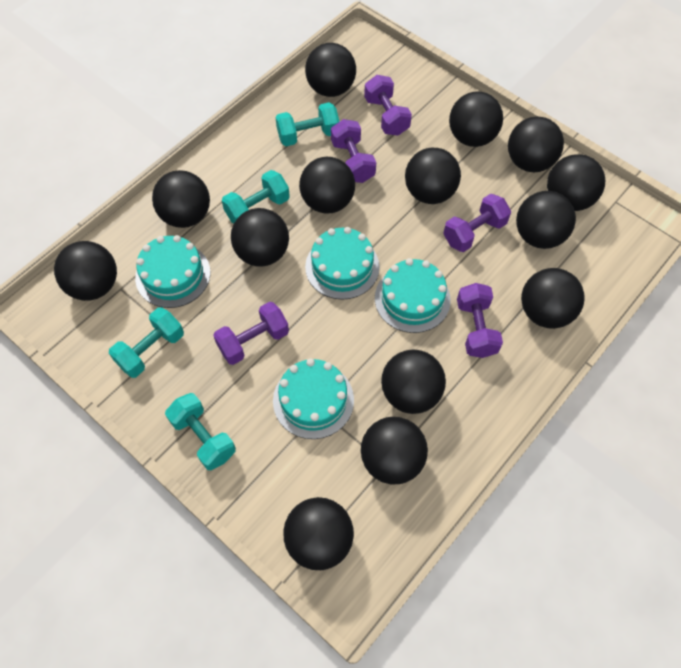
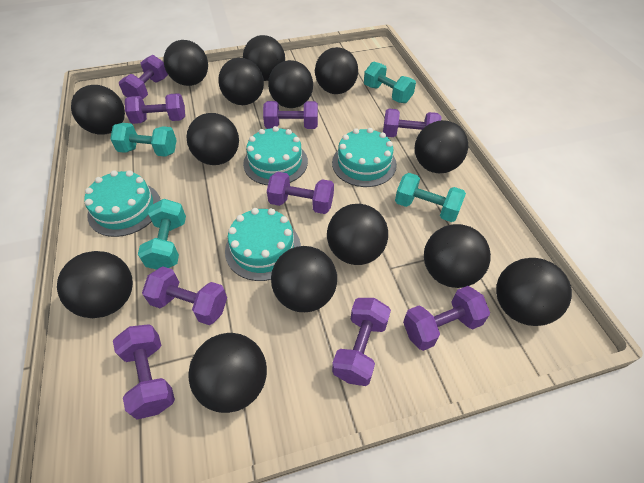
purple dumbbell: [213,302,289,365] [331,119,376,183] [364,75,412,135] [443,194,511,252] [457,283,503,358] = 5 -> [113,324,175,420] [119,55,168,99] [125,93,185,124] [142,266,227,325] [263,101,318,129] [267,172,334,214] [332,298,391,386] [383,108,441,137] [403,286,490,351] = 9

